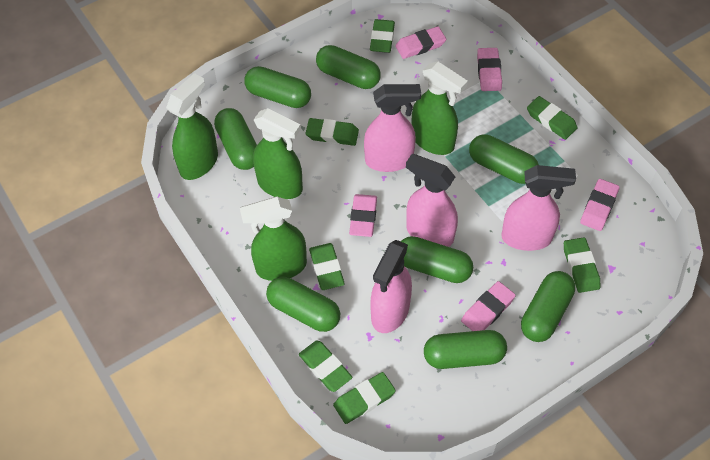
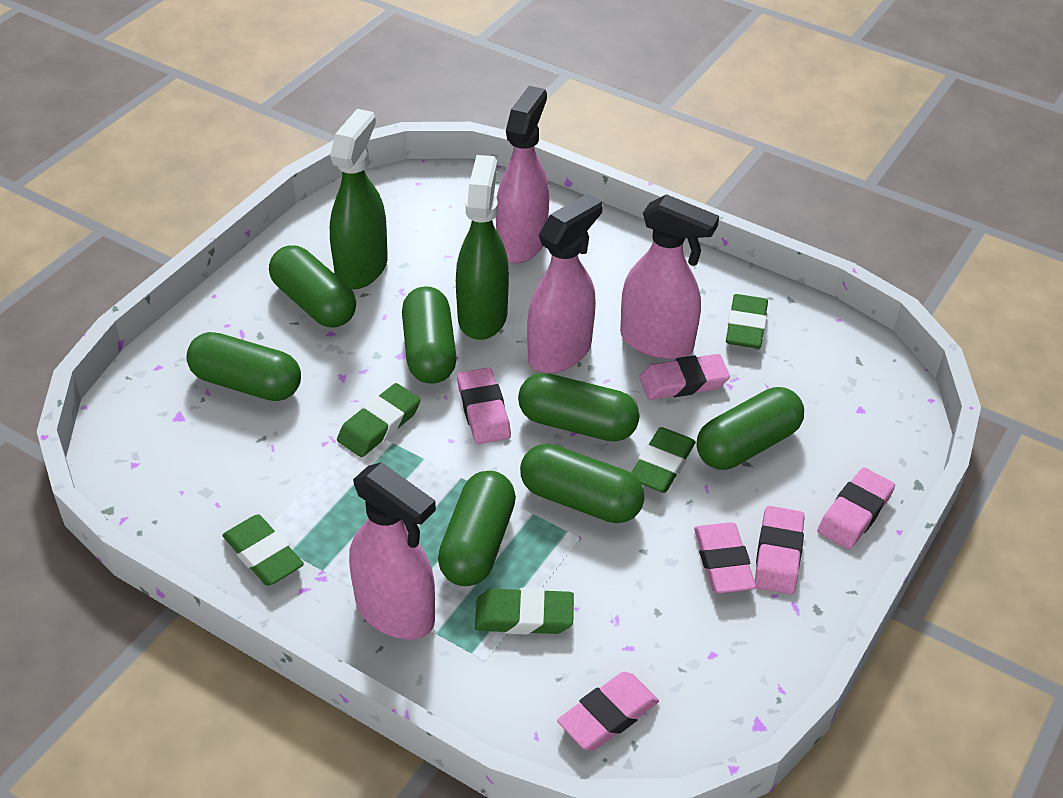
green capsule: [214,108,257,170] [244,66,311,108] [266,277,340,332] [316,45,381,89] [401,236,473,283] [424,330,507,369] [469,134,539,184] [521,271,575,342] = 8 -> [186,332,301,401] [269,245,356,328] [402,286,456,384] [438,471,516,586] [518,373,640,442] [520,444,644,523] [697,387,804,469] = 7
green eraser: [299,340,353,392] [306,118,359,146] [309,243,345,290] [333,372,396,424] [370,19,395,53] [527,96,577,140] [564,237,601,293] = 7 -> [222,514,304,586] [337,383,421,457] [475,588,574,635] [631,427,696,493] [726,294,768,349] = 5
green spray bottle: [166,73,218,180] [240,196,307,281] [253,108,303,199] [412,62,468,155] = 4 -> [330,109,388,289] [456,155,509,340] = 2
pink eraser: [349,194,377,237] [395,26,446,59] [461,281,516,331] [477,48,502,91] [580,179,620,231] = 5 -> [457,368,511,444] [557,672,659,751] [639,354,730,400] [694,522,756,593] [755,506,805,595] [817,467,895,550] = 6

